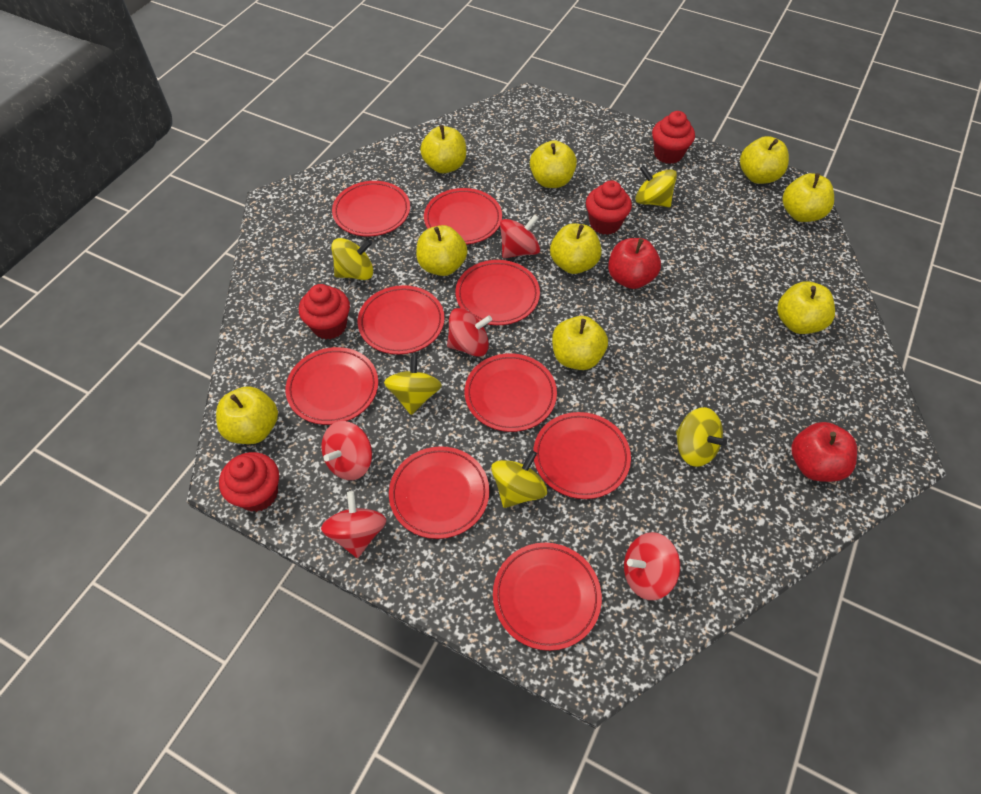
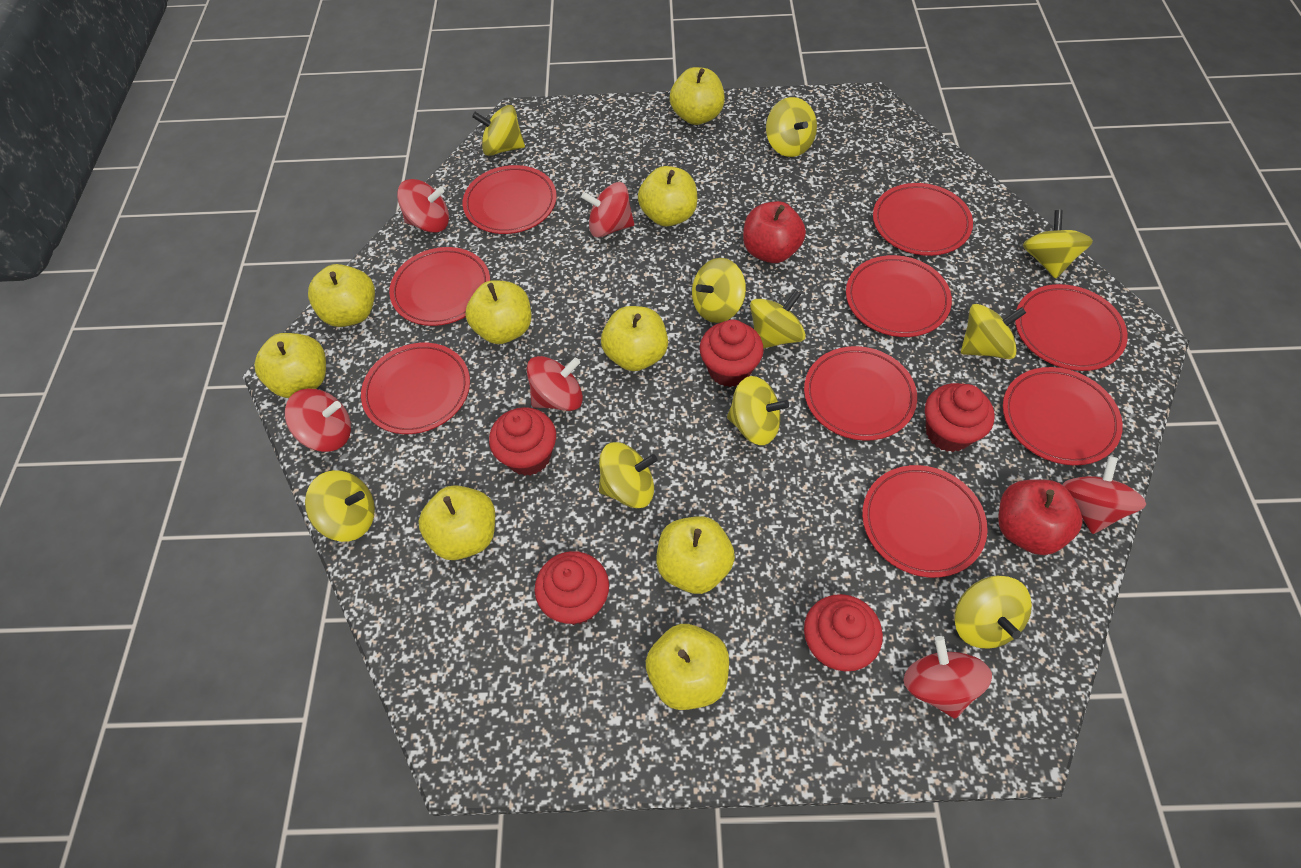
red cupcake: [219,452,279,512] [299,284,350,339] [586,180,632,235] [652,111,695,164] = 4 -> [489,407,556,476] [535,551,609,625] [700,320,764,387] [804,594,883,671] [925,383,995,452] = 5
red spinning top: [321,421,372,480] [321,491,386,558] [447,308,492,357] [500,214,540,258] [624,532,680,600] = 5 -> [285,389,351,452] [397,179,449,233] [527,356,583,411] [581,182,634,237] [903,636,992,719] [1062,456,1146,534] = 6
yellow spinning top: [331,238,373,280] [384,354,442,415] [491,450,547,508] [635,166,677,207] [676,407,727,467] = 5 -> [305,470,375,542] [472,105,525,156] [599,442,657,508] [692,258,746,323] [727,376,789,445] [750,290,806,349] [766,97,817,157] [954,576,1032,649] [961,304,1026,359] [1023,210,1093,279] = 10

